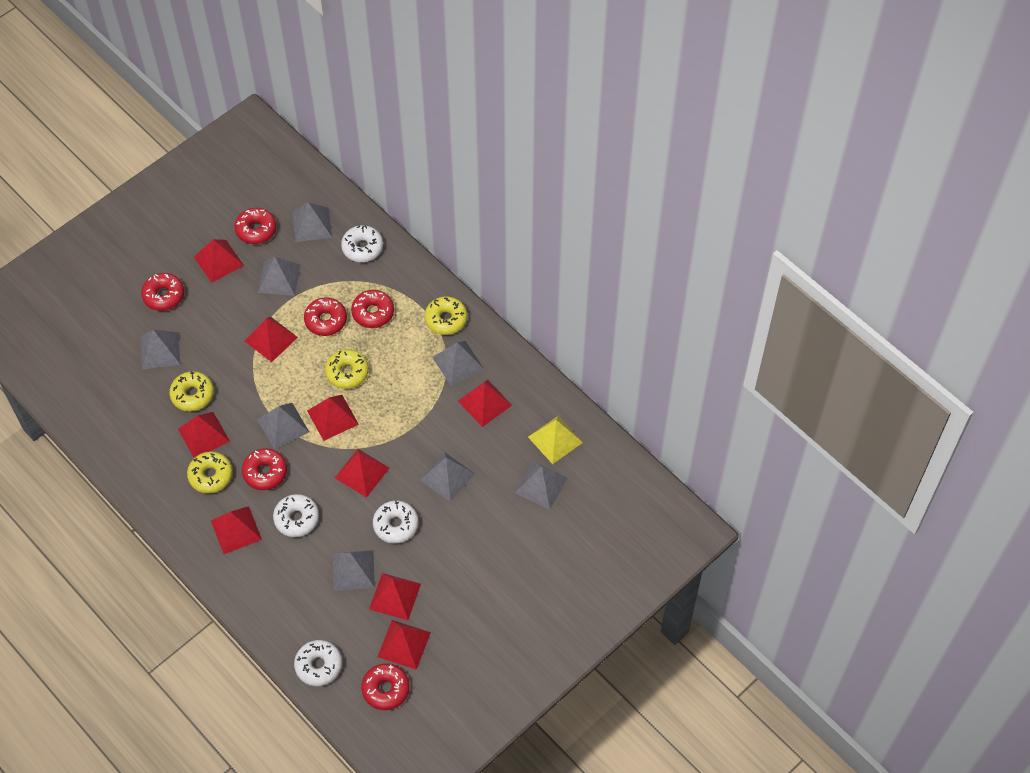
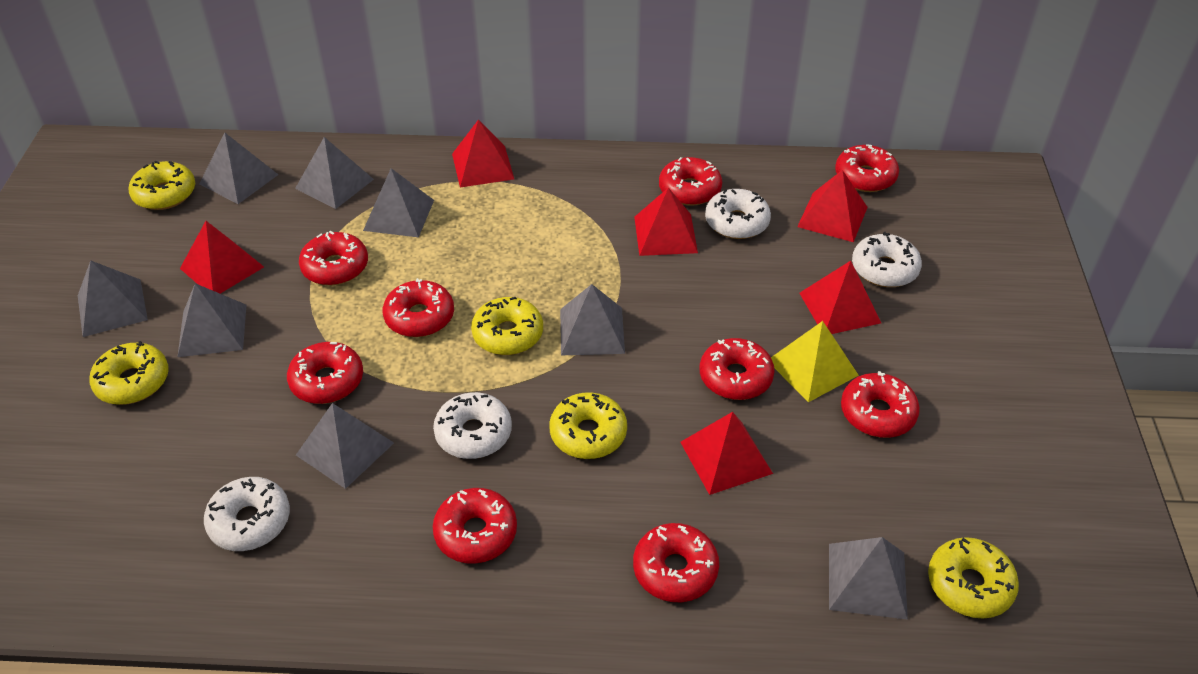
red donut: [141,273,184,311] [234,208,276,244] [242,448,287,490] [304,297,347,336] [351,290,394,328] [361,663,410,710] = 6 -> [287,342,363,404] [299,231,368,285] [383,278,454,337] [433,488,517,564] [633,523,719,602] [659,157,722,205] [700,338,775,400] [835,144,899,192] [841,371,920,438] = 9
red pyramid: [178,412,230,458] [194,239,244,283] [211,506,262,554] [245,317,298,362] [307,395,359,441] [335,449,389,498] [369,573,421,620] [377,620,431,670] [458,380,512,427] = 9 -> [180,221,264,294] [452,120,514,188] [634,187,698,256] [680,412,773,495] [797,170,868,242] [799,261,881,334] = 6
yellow donut: [169,371,214,412] [187,451,233,494] [325,349,369,389] [424,296,467,335] = 4 -> [89,341,169,405] [128,161,195,210] [471,297,543,355] [549,392,627,459] [928,537,1019,619] = 5

